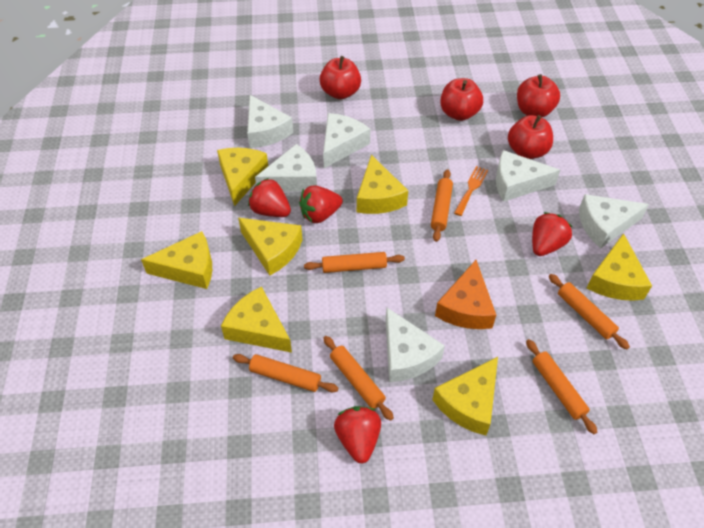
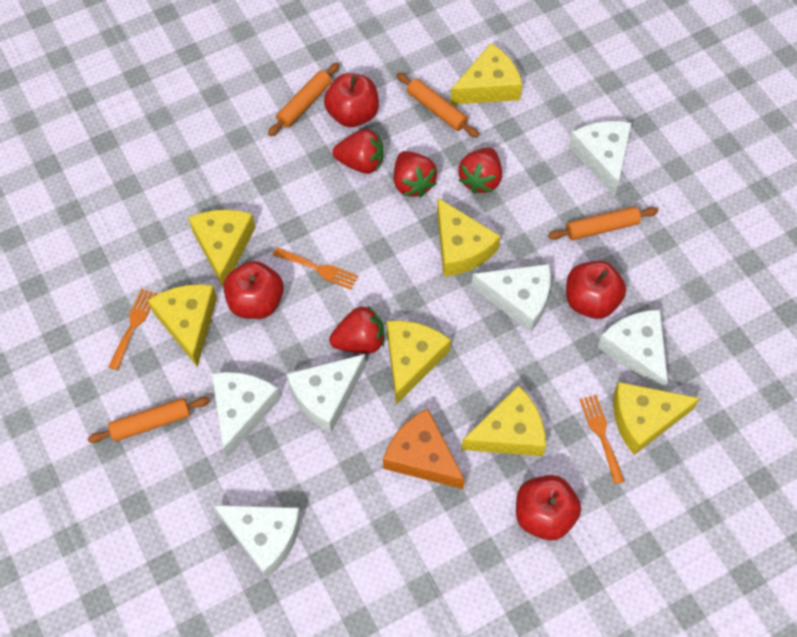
orange fork: [454,166,488,216] = 1 -> [108,289,157,370] [273,247,358,290] [580,395,625,484] = 3
orange rolling pin: [233,354,338,392] [304,252,405,273] [323,336,394,421] [431,169,453,242] [526,339,597,434] [549,274,630,350] = 6 -> [88,397,210,443] [268,62,339,136] [396,73,479,138] [548,206,658,240] = 4

